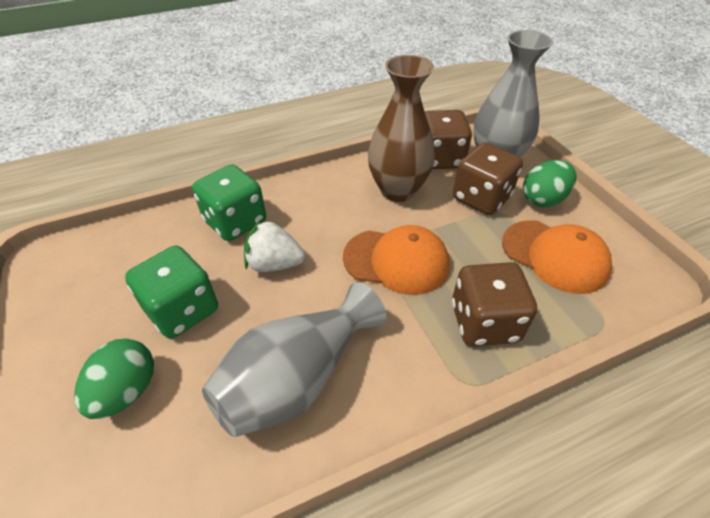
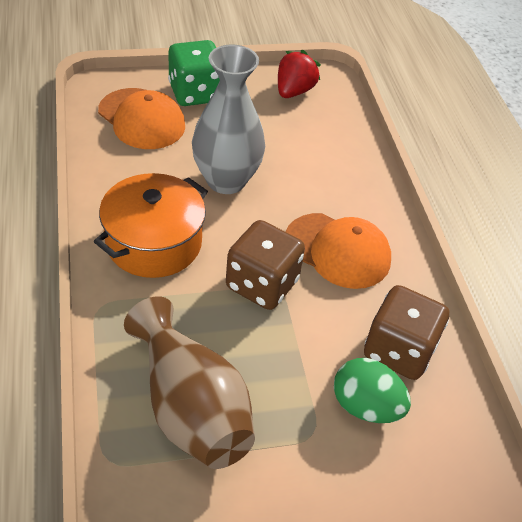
brown dice: [425,110,472,169] [452,262,537,347] [453,143,523,215] = 3 -> [226,220,305,310] [364,285,449,380] = 2
green dice: [125,245,218,339] [192,164,266,241] = 2 -> [168,40,220,106] = 1
green egg: [74,338,154,419] [523,160,576,207] = 2 -> [334,358,411,423] = 1
grey vase: [202,282,386,437] [473,30,554,158] = 2 -> [192,45,265,194] = 1
orange pot: none = 0 -> [94,173,208,278] = 1
red strawberry: none = 0 -> [278,50,321,98] = 1
white strawberry: [244,219,305,272] = 1 -> none = 0

